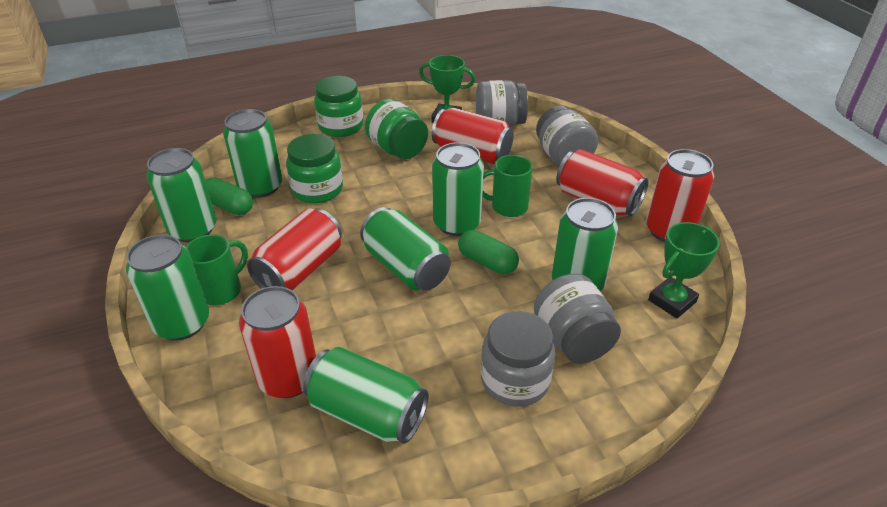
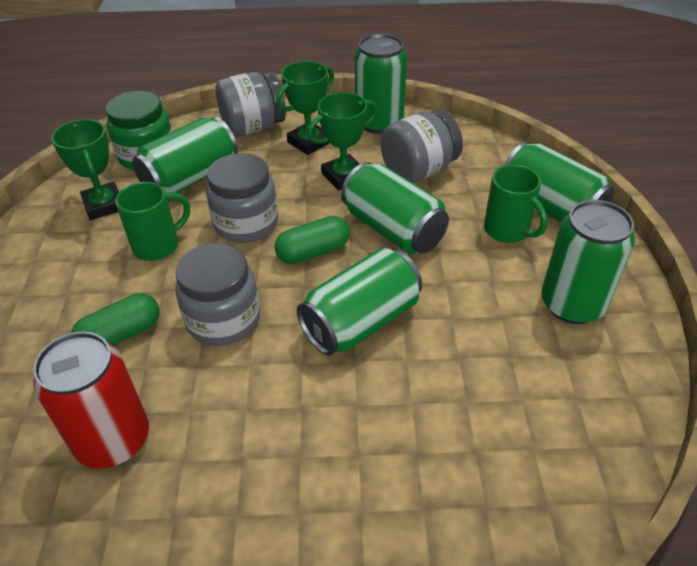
green can: [126,234,209,341] [146,148,216,242] [223,109,283,198] [303,347,428,444] [360,207,450,291] [432,142,484,236] [552,198,618,291] = 7 -> [132,117,238,193] [297,248,422,356] [341,162,449,254] [355,34,407,134] [504,142,614,222] [541,200,635,324] = 6
green jar: [286,134,343,203] [314,76,363,137] [365,99,428,159] = 3 -> [106,91,172,170] = 1
green trophy: [419,55,475,123] [648,222,720,318] = 2 -> [51,119,119,220] [276,61,334,155] [307,92,377,191] = 3
red can: [239,286,316,398] [247,208,342,290] [432,108,514,164] [556,149,648,216] [646,149,714,242] = 5 -> [33,332,149,469] = 1

